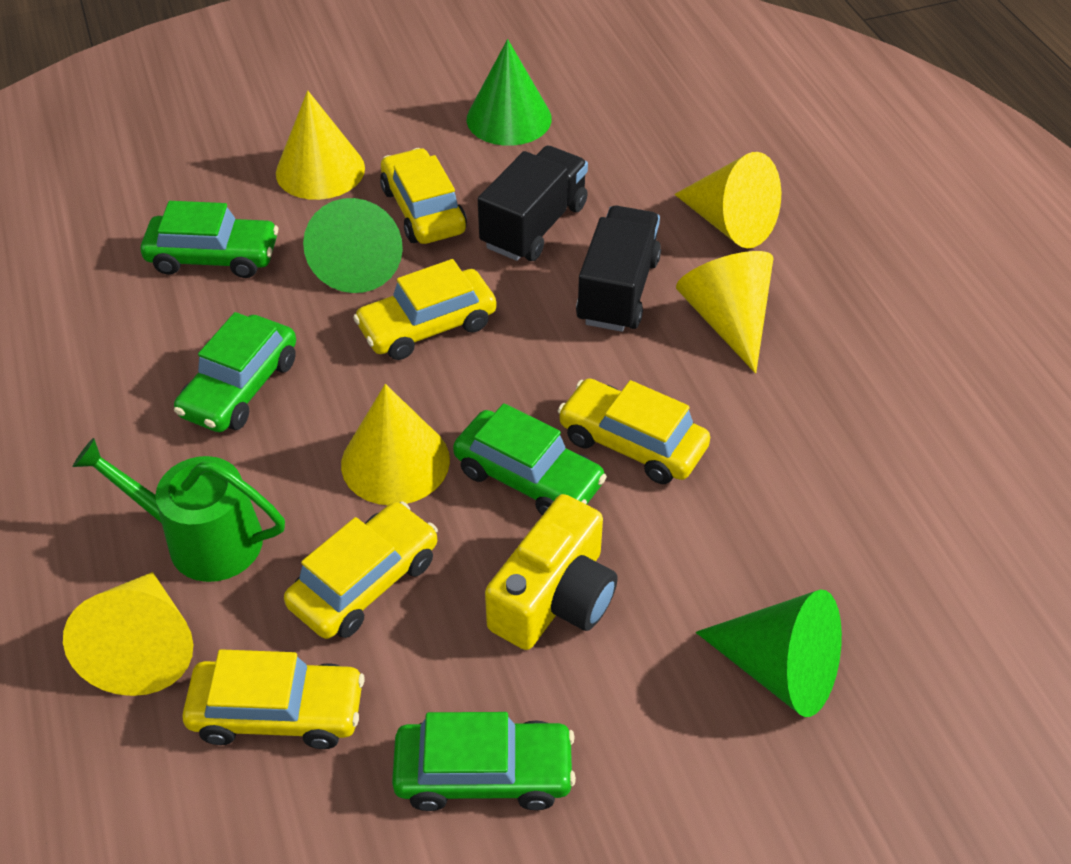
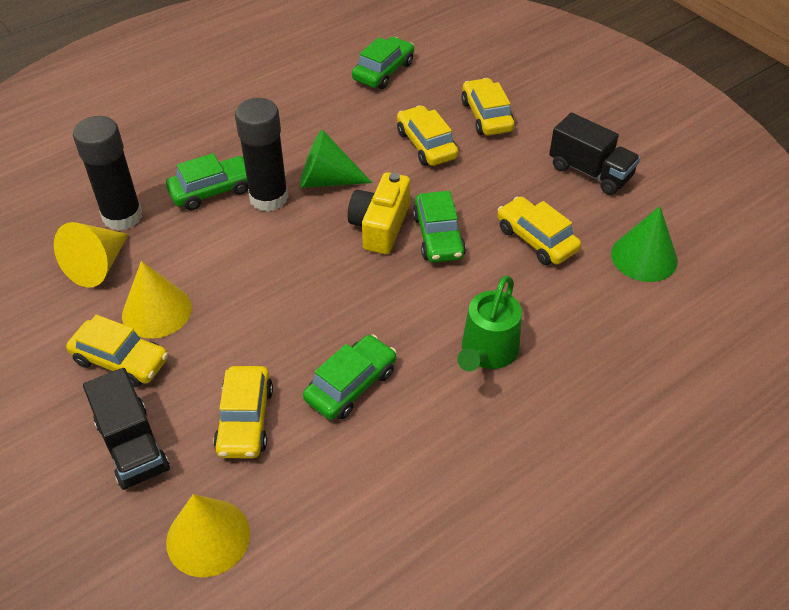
black glue stick: none = 0 -> [73,116,142,231] [235,98,289,212] = 2
green cone: [303,198,403,293] [466,39,552,146] [696,590,842,717] = 3 -> [300,129,372,188] [611,206,678,282] = 2
yellow cone: [63,572,193,696] [276,90,365,200] [341,384,450,505] [674,152,781,248] [676,251,774,374] = 5 -> [54,222,129,288] [122,261,192,339] [166,494,250,577] = 3

